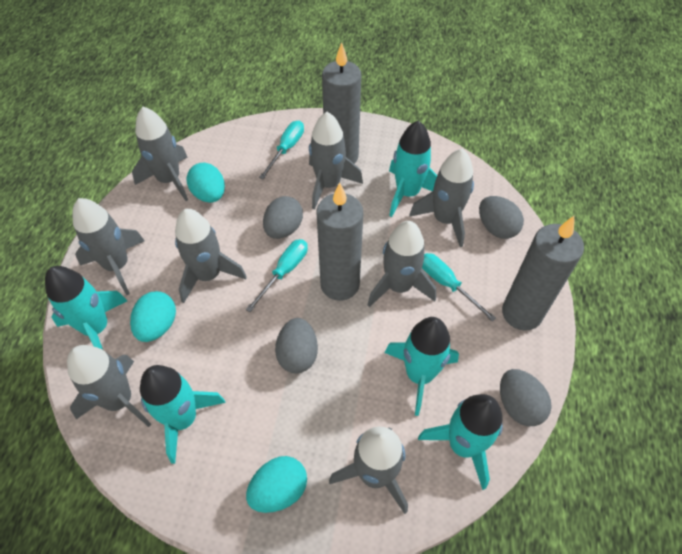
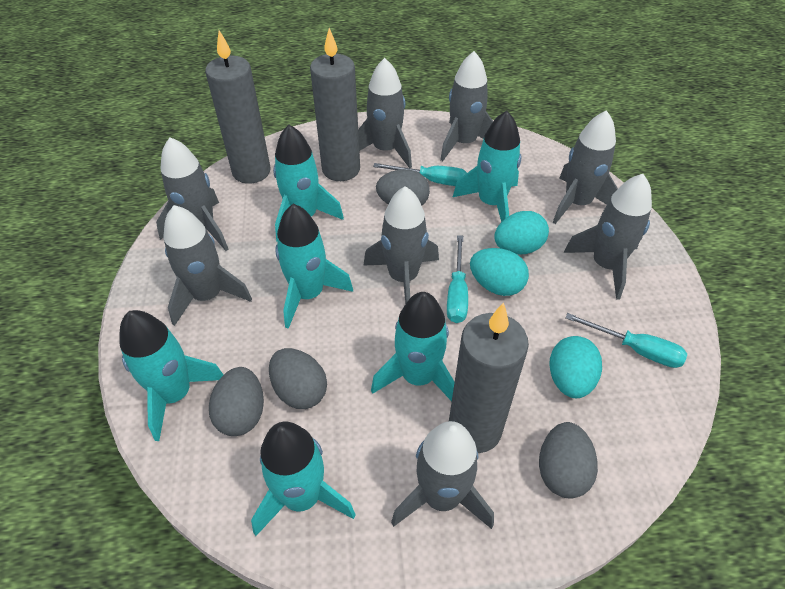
turquoise rocket: [45,266,127,350] [140,365,226,464] [385,317,459,416] [389,120,437,217] [418,394,503,490] = 5 -> [119,310,223,441] [251,422,356,536] [273,125,344,242] [275,204,353,329] [371,292,454,401] [453,111,522,222] = 6

